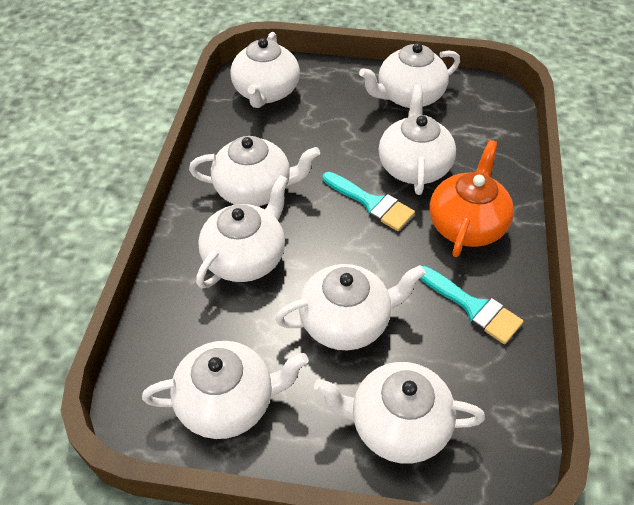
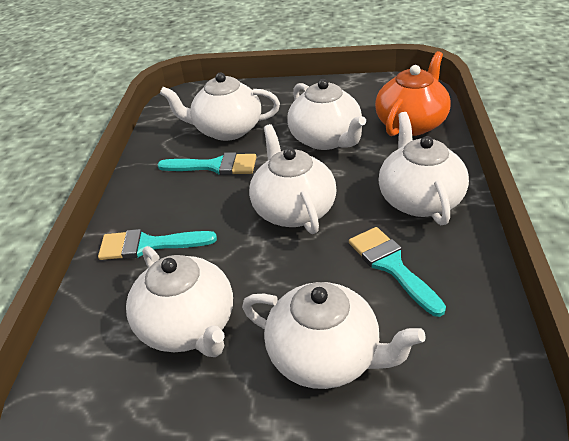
turquoise brush: [323,172,415,231] [420,266,523,344] = 2 -> [98,229,217,260] [158,152,256,175] [349,227,446,317] = 3
white teapot: [142,341,309,439] [189,136,320,206] [196,175,288,288] [230,32,300,108] [275,264,426,350] [314,362,485,464] [359,43,460,108] [379,85,456,195] = 8 -> [126,246,233,357] [160,73,280,141] [242,282,426,389] [249,124,337,234] [287,79,366,150] [379,112,469,225] = 6

